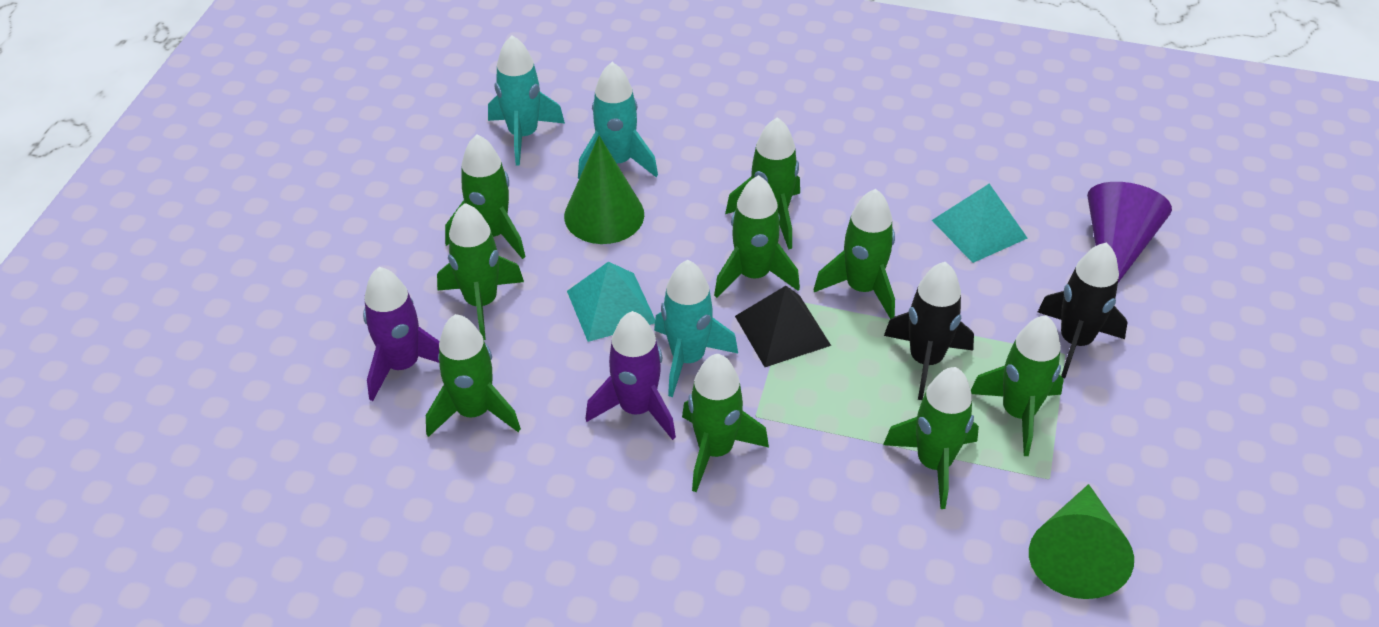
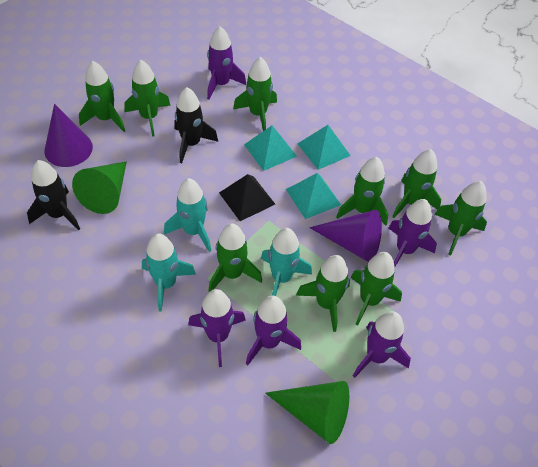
purple cone: [1087,182,1172,283] = 1 -> [44,104,93,167] [310,210,382,262] = 2
purple rocket: [363,267,439,401] [585,311,676,440] = 2 -> [188,289,246,367] [207,26,246,100] [246,295,301,366] [353,311,411,378] [388,199,437,267] = 5
turquoise pyramid: [567,262,655,342] [932,184,1027,263] = 2 -> [244,126,297,171] [286,173,341,219] [297,125,351,170] = 3

